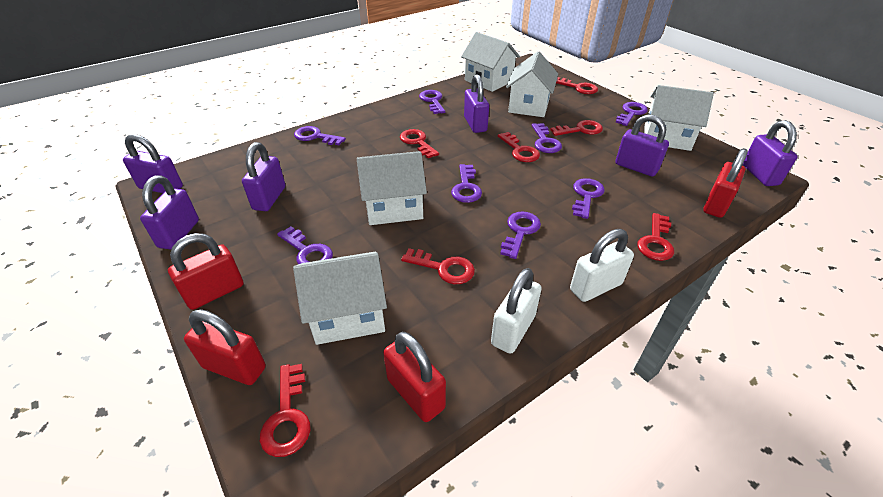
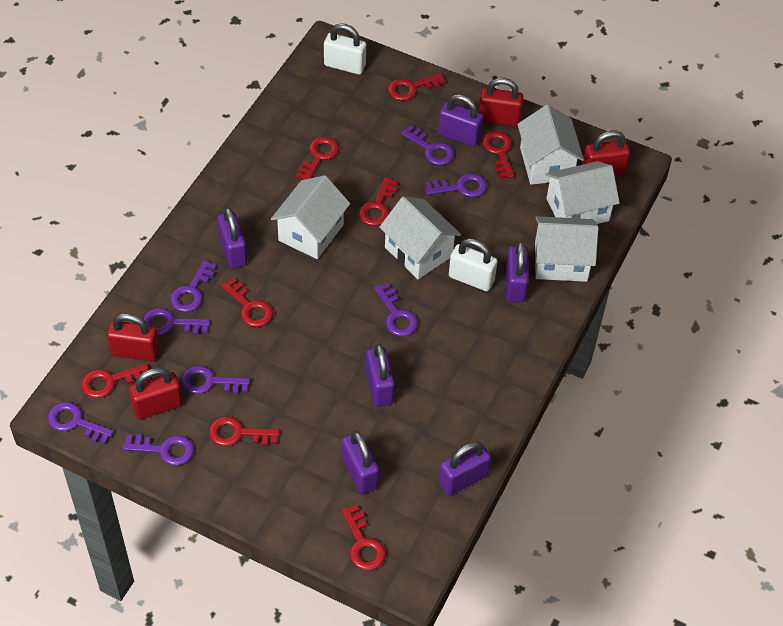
red key: [260,364,311,457] [400,129,439,158] [401,248,475,284] [498,132,540,162] [550,120,603,136] [556,77,598,94] [637,213,674,261] = 7 -> [81,363,149,398] [209,416,279,446] [221,278,273,327] [296,136,339,180] [341,505,386,570] [359,177,398,226] [388,73,445,101] [482,131,514,179] = 8

